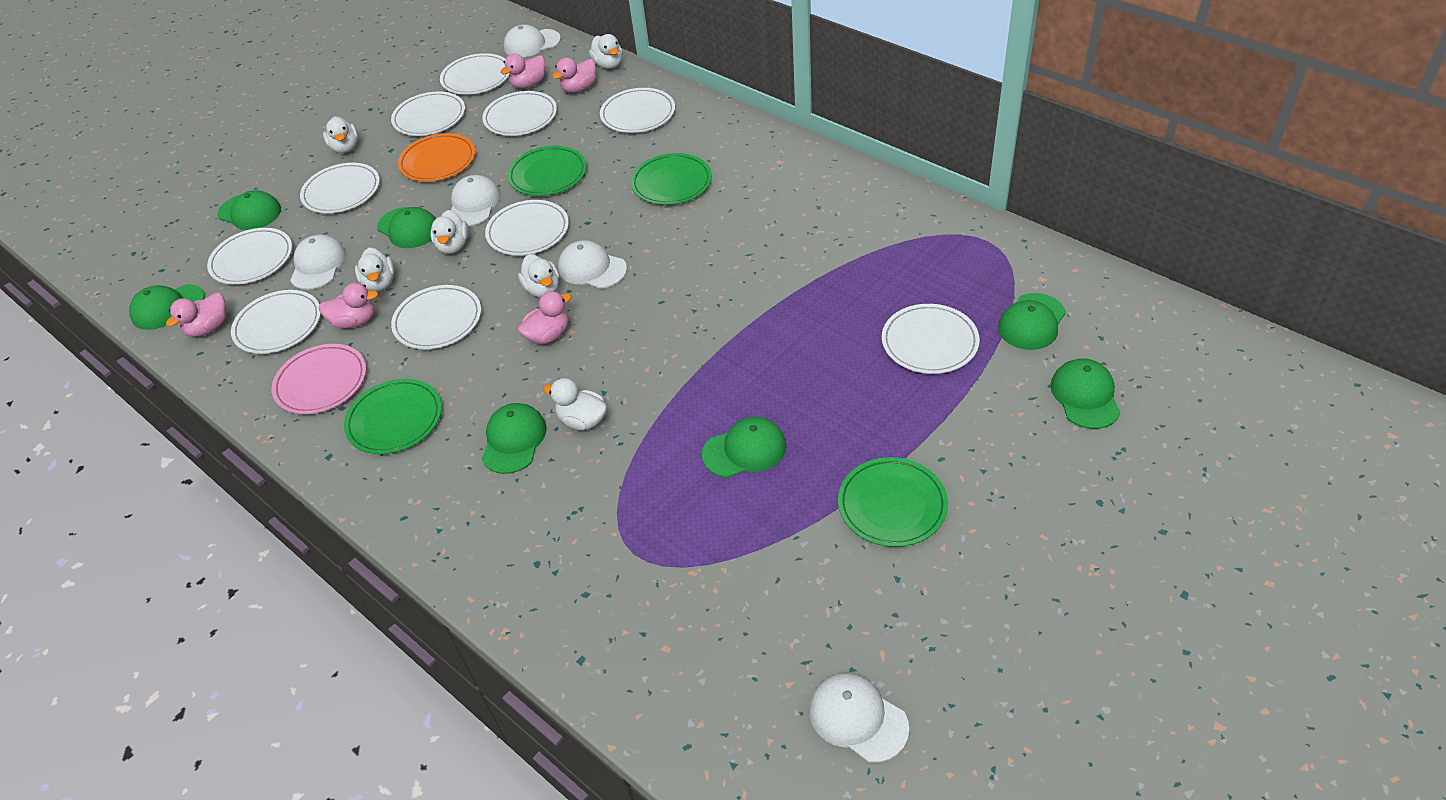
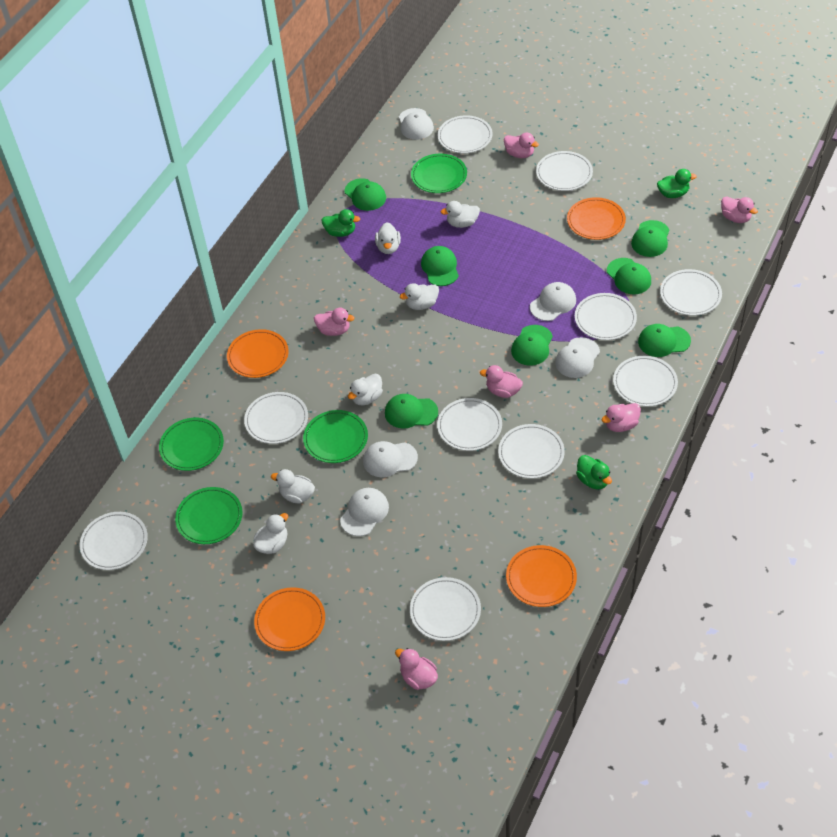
green duck: none = 0 -> [321,209,360,237] [576,455,612,489] [657,169,697,198] = 3
orange plate: [398,133,475,182] = 1 -> [227,329,289,378] [254,587,325,651] [506,545,577,607] [567,197,626,240] = 4
pink duck: [166,293,226,337] [319,283,378,328] [500,53,545,89] [518,291,572,344] [552,57,596,93] = 5 -> [314,308,355,336] [395,648,438,690] [480,365,523,398] [504,133,539,158] [601,403,641,432] [721,196,758,223] = 6
pink plate: [272,344,366,414] = 1 -> none = 0

